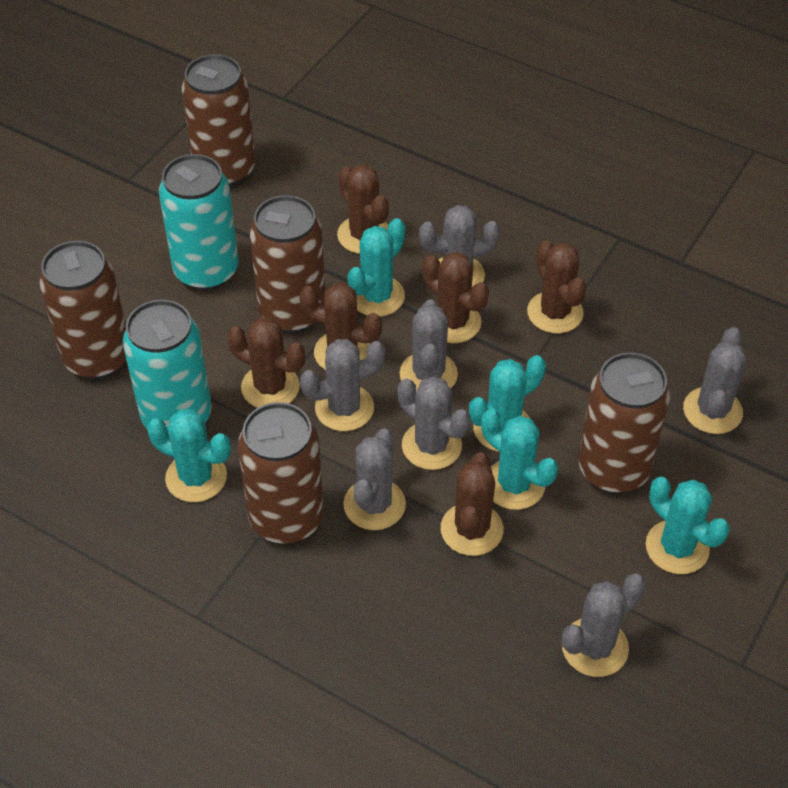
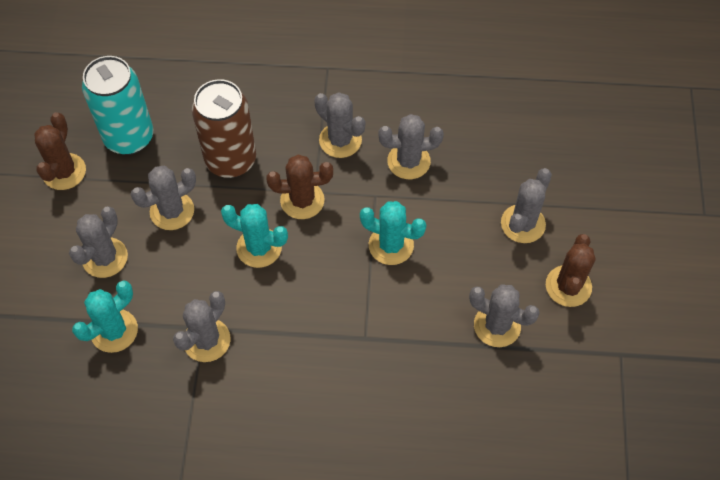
brown cactus: [227,318,305,408] [299,283,382,370] [337,164,389,254] [423,252,489,343] [441,452,503,556] [527,241,586,333] = 6 -> [34,112,86,190] [266,154,333,219] [546,234,596,307] = 3
brown can: [39,241,126,379] [182,54,255,187] [238,402,324,544] [250,195,325,333] [578,352,670,494] = 5 -> [192,79,256,178] = 1
turquoise cactus: [147,409,231,502] [347,218,405,317] [469,355,546,452] [481,409,558,510] [646,477,730,574] = 5 -> [72,280,138,353] [221,204,288,268] [360,201,426,265] = 3
turquoise can: [123,300,212,431] [159,154,239,291] = 2 -> [82,56,153,155] = 1

